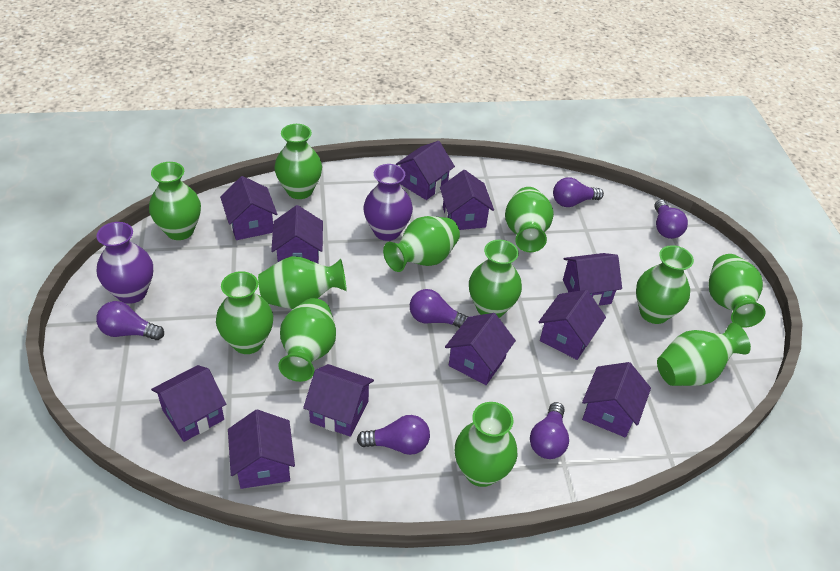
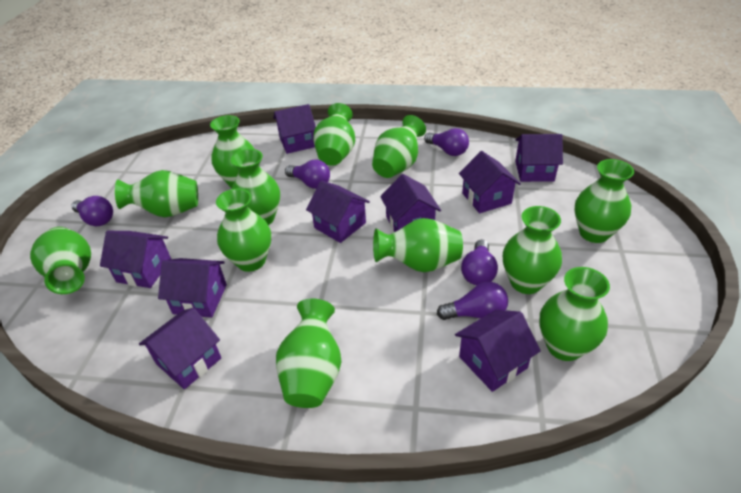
purple house: [151,365,226,442] [220,176,277,240] [228,410,295,489] [271,205,323,264] [303,364,374,437] [396,141,455,200] [440,170,494,230] [445,313,516,385] [539,290,606,360] [563,253,622,306] [582,362,651,438] = 11 -> [100,231,171,288] [139,308,221,389] [158,258,227,318] [273,104,316,154] [306,180,370,243] [380,174,441,232] [455,310,541,392] [459,151,521,213] [515,134,563,182] = 9
purple light bulb: [96,301,164,340] [357,415,430,455] [410,289,469,328] [530,402,569,459] [553,177,604,207] [654,200,688,239] = 6 -> [71,196,113,226] [285,159,330,189] [424,128,469,156] [437,282,508,320] [461,240,498,285] = 5
purple vase: [97,222,153,304] [363,164,413,241] = 2 -> none = 0

